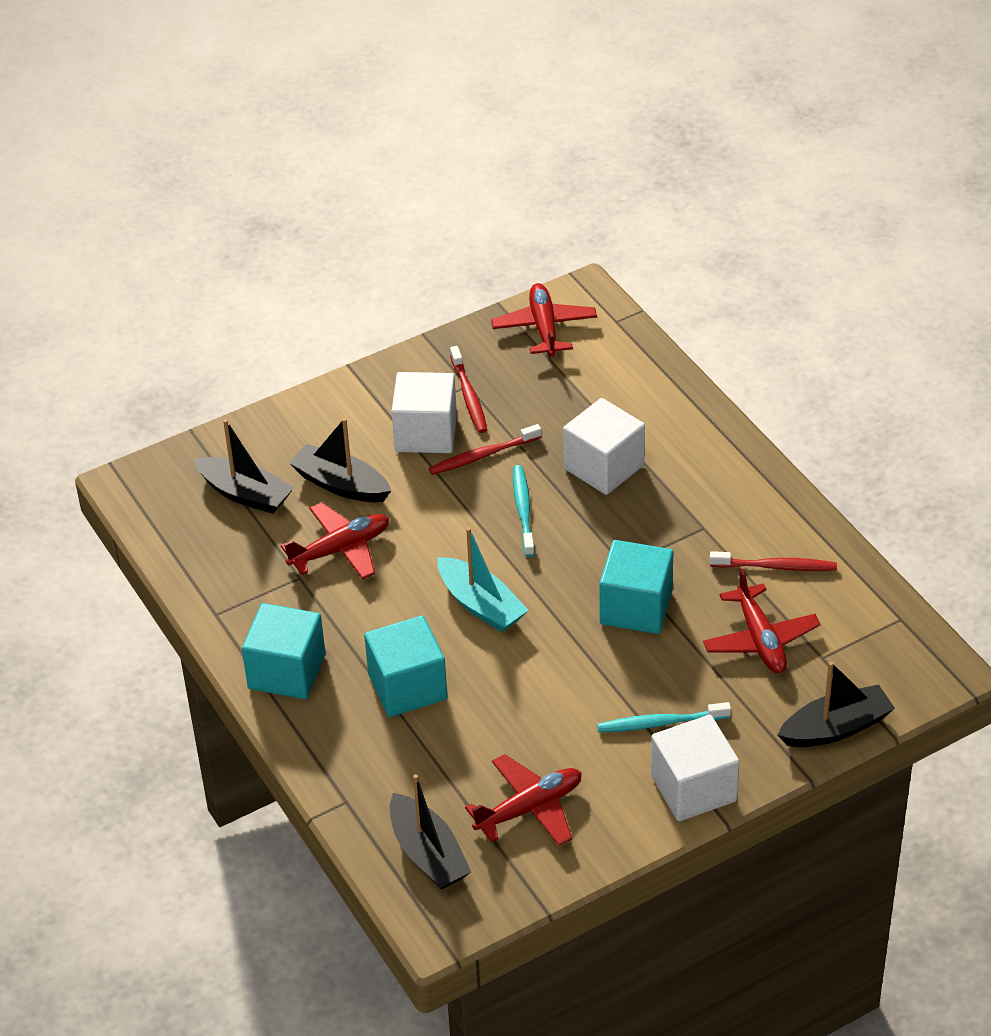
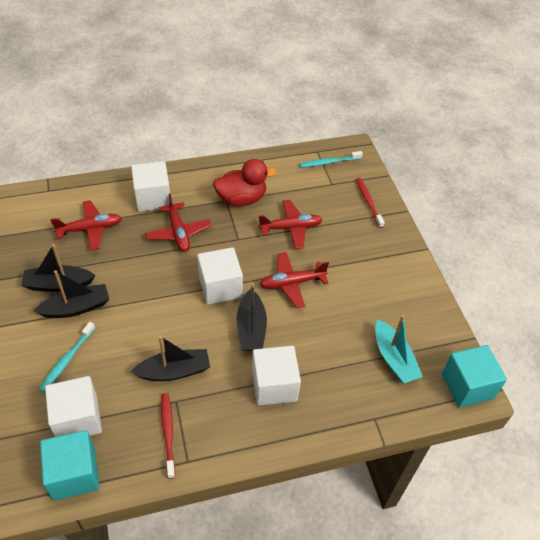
red duck: none = 0 -> [213,159,277,206] = 1
red toothbrush: [429,424,542,475] [450,346,487,433] [710,551,837,571] = 3 -> [161,393,175,479] [356,178,385,228] = 2
turquoise cube: [242,603,325,699] [364,616,447,717] [600,540,673,634] = 3 -> [40,430,100,501] [442,345,507,408] = 2
white cube: [392,372,457,453] [563,398,645,495] [651,715,739,821] = 3 -> [45,376,102,437] [131,162,170,212] [197,247,243,305] [252,346,301,406] = 4

